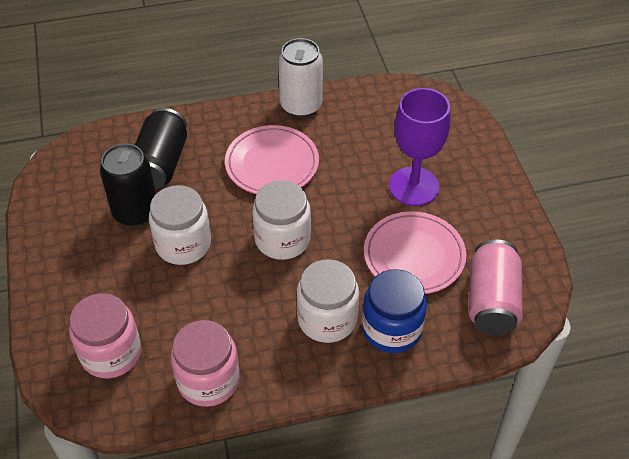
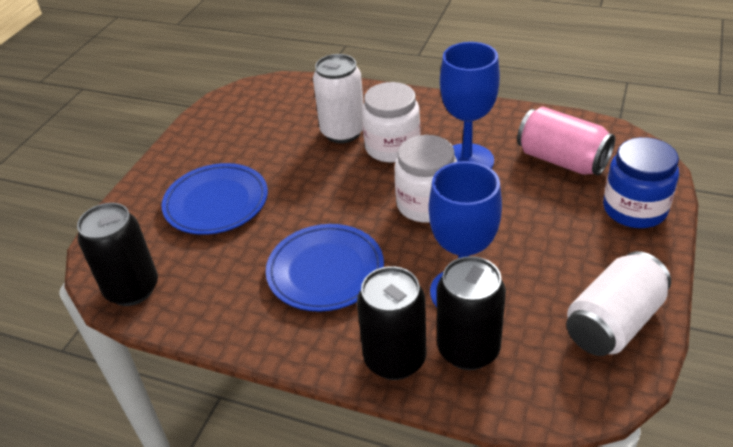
black can: [100,143,156,227] [135,108,187,189] = 2 -> [77,203,158,306] [357,266,426,380] [437,256,506,370] = 3
blue goblet: none = 0 -> [429,161,502,307] [440,42,500,169] = 2
blue plate: none = 0 -> [161,163,268,235] [266,224,384,312] = 2
pink jar: [69,293,141,378] [171,320,240,407] = 2 -> none = 0
pink plate: [225,125,319,194] [364,211,466,294] = 2 -> none = 0
purple goblet: [389,88,450,206] = 1 -> none = 0
white can: [278,38,323,118] = 1 -> [313,54,364,143] [566,251,671,356] = 2
white jar: [149,185,211,265] [252,180,311,260] [297,259,359,343] = 3 -> [362,82,420,162] [394,135,457,223] = 2

